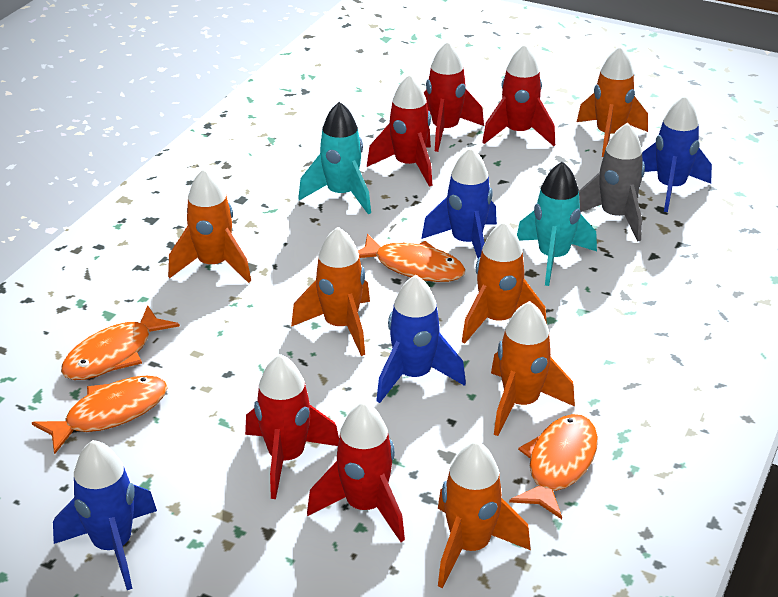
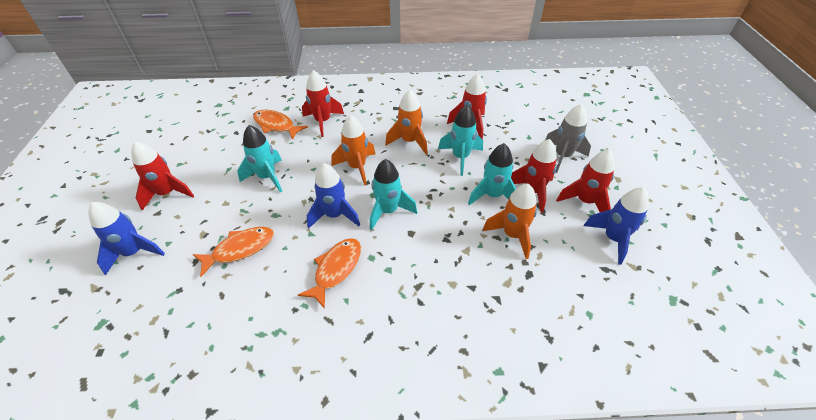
blue rocket: [53,440,157,590] [376,275,466,403] [421,147,497,258] [642,96,712,212] = 4 -> [88,202,165,275] [307,163,360,229] [584,187,649,265] = 3
orange fish: [32,375,168,455] [61,305,180,380] [358,233,466,282] [509,414,598,519] = 4 -> [193,227,274,277] [253,110,308,140] [298,238,361,309] = 3
orange rocket: [168,168,251,283] [291,227,370,356] [438,441,531,589] [462,221,547,344] [491,301,575,436] [577,46,648,157] = 6 -> [331,115,375,185] [385,90,428,154] [482,184,537,259] = 3
turquoise rocket: [298,102,371,214] [517,161,597,286] = 2 -> [237,125,282,192] [370,159,417,230] [438,105,483,176] [468,143,516,205] = 4

